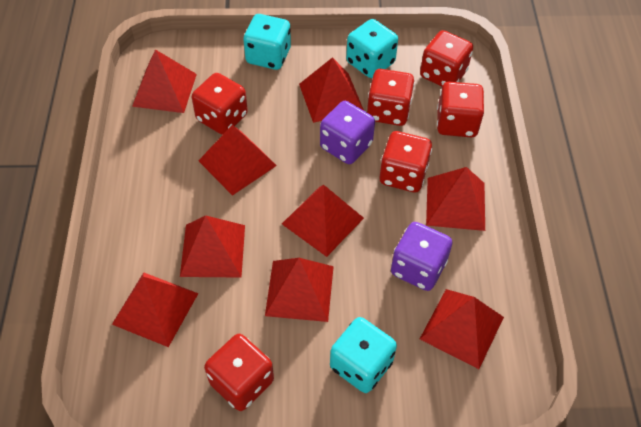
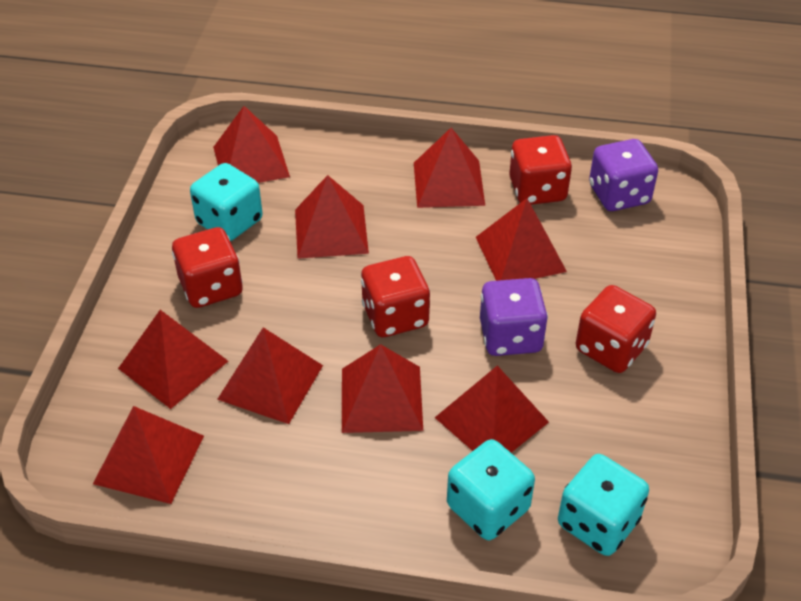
red dice: [192,73,248,135] [204,334,274,411] [367,69,415,126] [380,131,432,192] [420,30,473,86] [437,82,484,137] = 6 -> [172,227,243,308] [361,256,430,337] [509,135,572,205] [576,285,656,373] = 4

